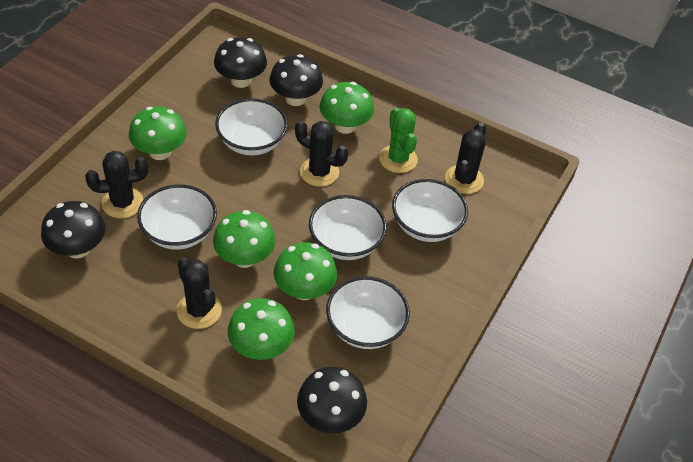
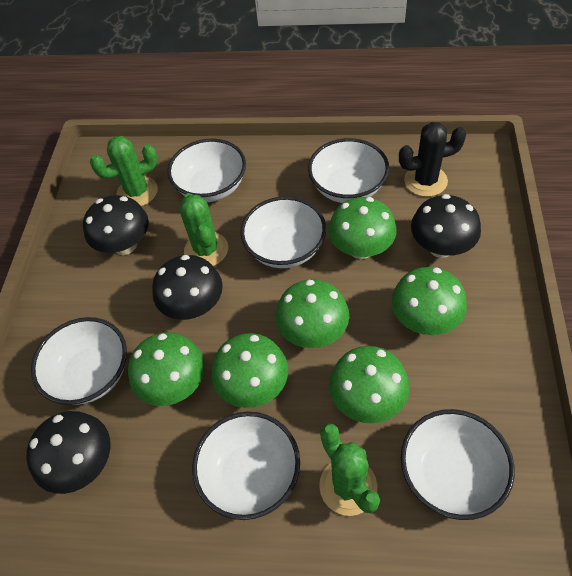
black cactus: [85,151,148,218] [176,257,222,329] [295,121,348,187] [445,123,486,194] = 4 -> [399,122,466,197] = 1
green cactus: [379,108,418,173] = 1 -> [90,136,158,206] [180,193,228,266] [319,424,380,516] = 3
green mushroom: [129,106,187,160] [213,210,276,268] [228,298,295,360] [274,242,337,300] [320,82,374,134] = 5 -> [128,332,205,406] [211,333,288,408] [276,279,349,348] [328,197,396,259] [329,346,409,424] [391,267,467,335] = 6
white bowl: [137,184,217,250] [215,98,288,156] [309,195,387,260] [326,276,410,349] [392,179,468,242] = 5 -> [31,317,127,405] [167,139,246,202] [192,412,300,520] [240,196,326,268] [308,138,389,203] [401,409,515,520] = 6

